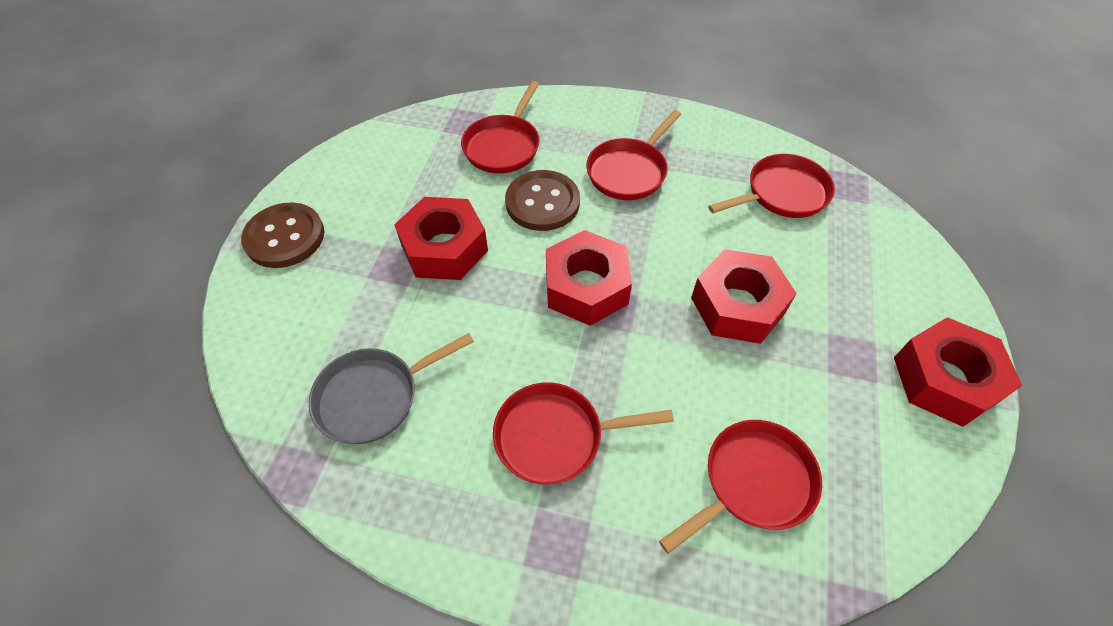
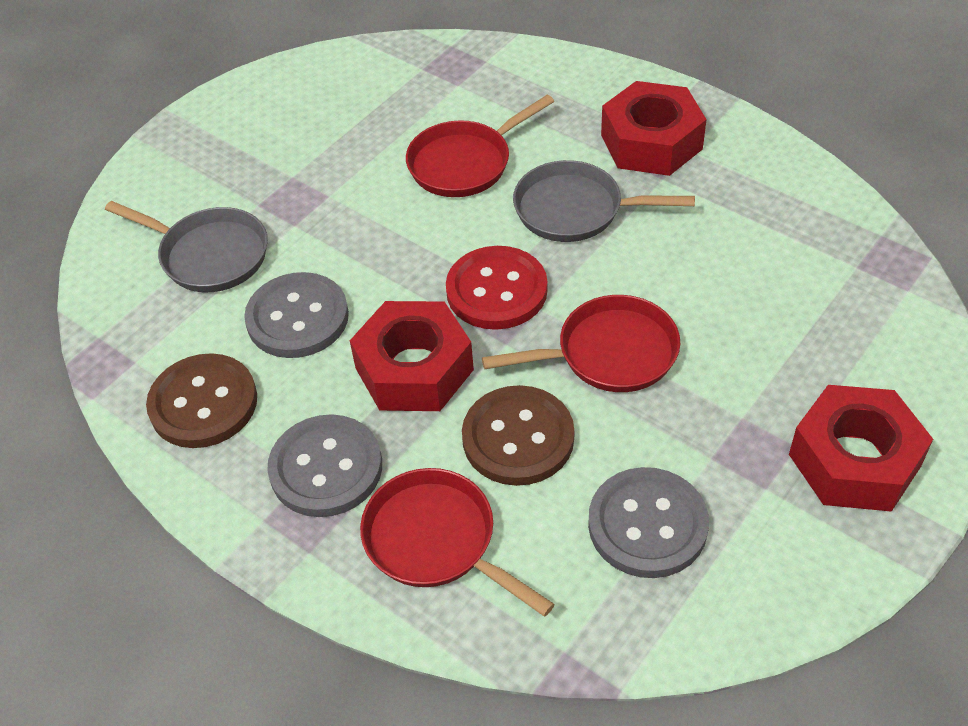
grey button: none = 0 -> [244,272,349,358] [267,414,382,517] [588,467,709,578] = 3
grey pan: [309,333,474,444] = 1 -> [105,201,268,292] [513,160,695,242] = 2
red button: none = 0 -> [446,246,548,330] = 1
red nut: [394,197,488,280] [546,230,632,326] [691,249,797,344] [894,317,1022,427] = 4 -> [350,301,474,411] [601,81,707,176] [789,385,933,512] = 3
red pan: [461,81,540,173] [493,382,674,484] [586,110,681,200] [659,420,822,554] [708,154,835,218] = 5 -> [360,468,555,617] [406,95,554,197] [482,295,680,392] = 3

